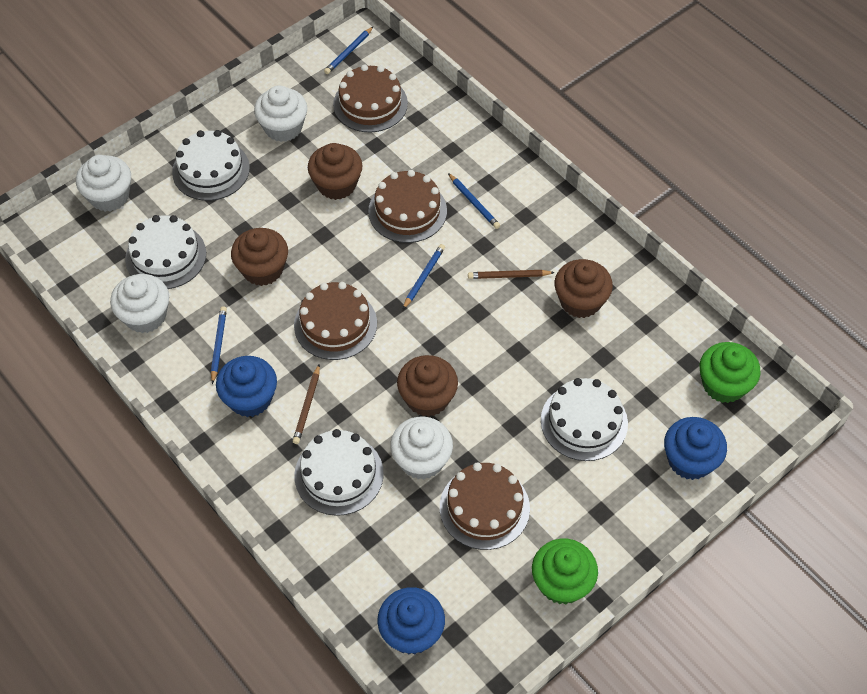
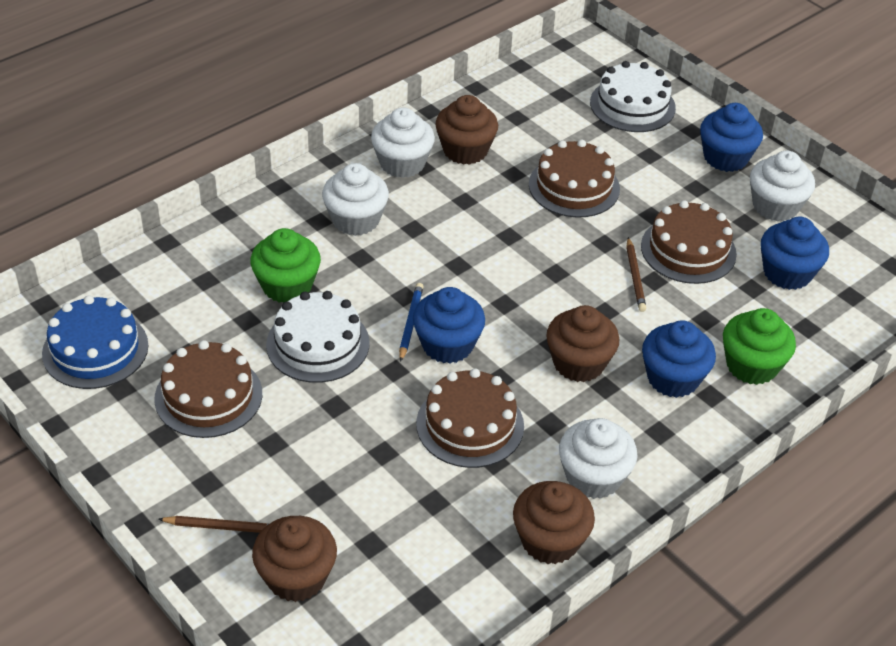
blue cake: none = 0 -> [42,295,148,389] = 1
blue cupcake: [216,356,277,417] [377,587,445,654] [664,417,727,480] = 3 -> [413,287,485,364] [642,320,716,398] [700,103,763,172] [761,217,829,290] = 4
blue pencil: [211,306,227,384] [324,27,373,74] [403,244,445,309] [448,173,500,229] = 4 -> [399,283,424,362] = 1
white cake: [125,215,206,289] [172,130,250,201] [294,429,384,516] [541,378,628,461] = 4 -> [266,291,369,383] [590,61,676,132] = 2

